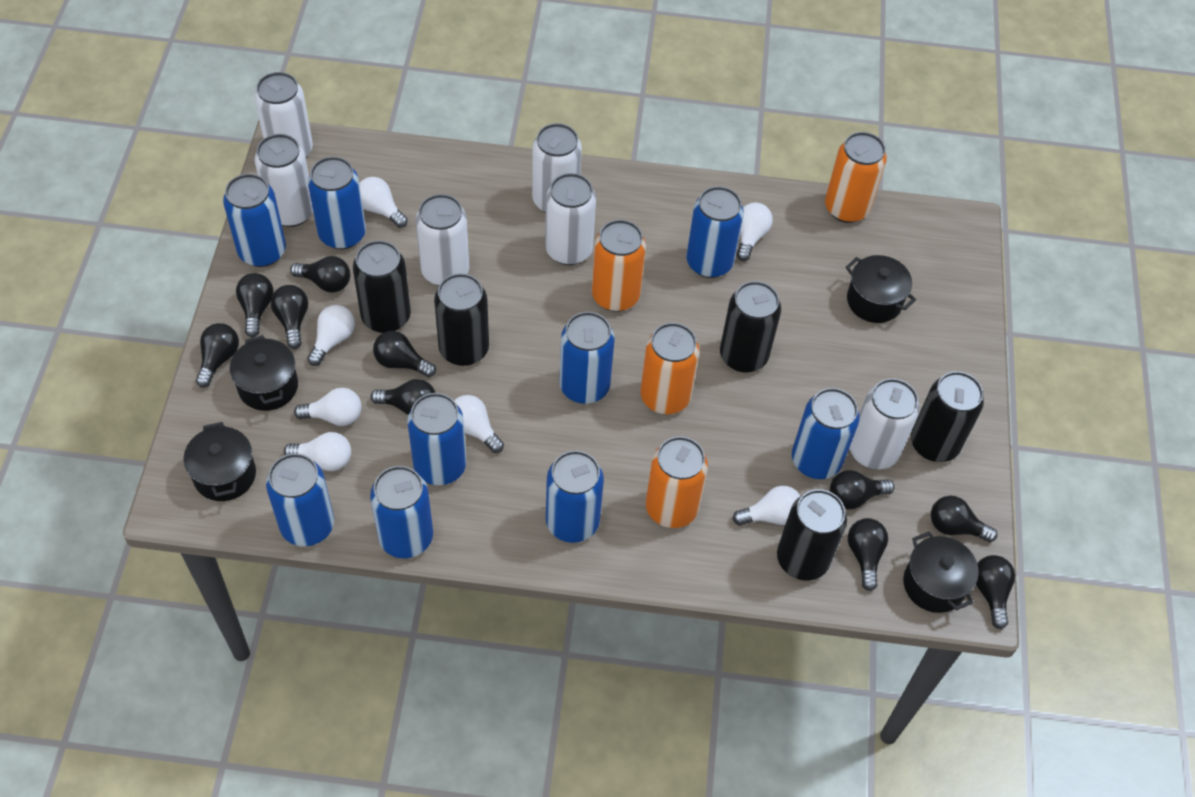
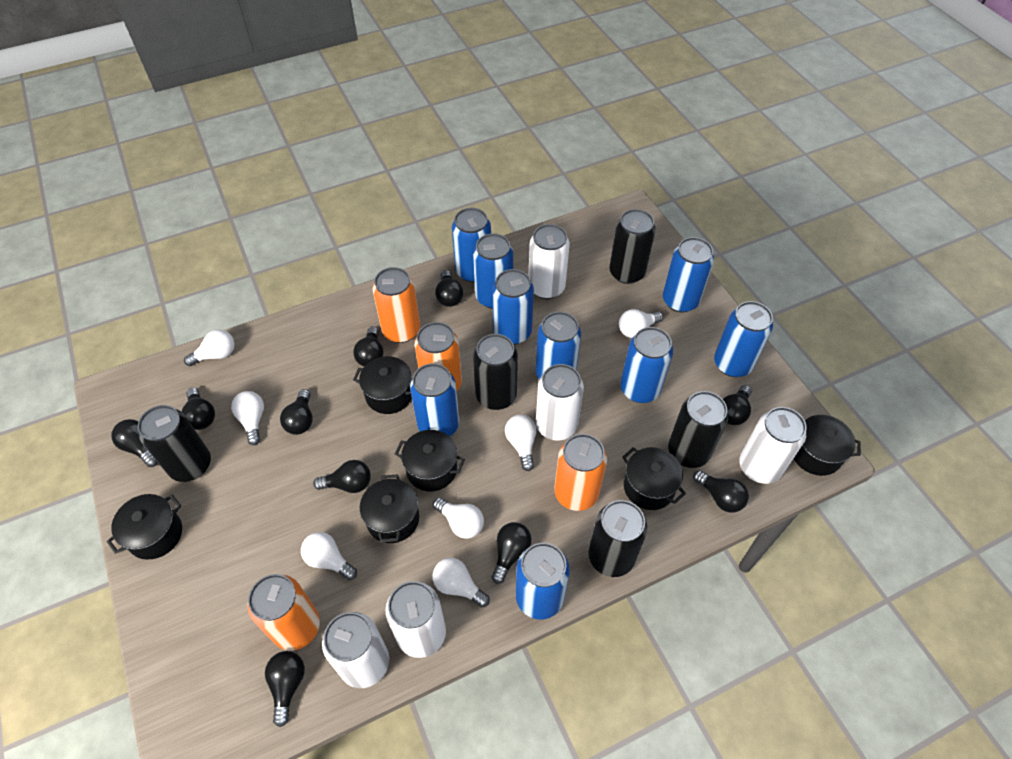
black pot: [184,422,256,501] [230,335,298,411] [845,255,916,323] [903,531,979,613] = 4 -> [107,494,182,560] [353,356,412,414] [360,475,419,543] [395,430,465,492] [622,447,686,510] [794,415,861,476] = 6
white can: [254,72,313,158] [255,134,313,227] [416,194,469,286] [532,123,582,213] [545,173,596,265] [850,378,920,470] = 6 -> [322,612,389,688] [386,581,446,658] [528,224,570,299] [536,364,584,441] [739,407,807,484] = 5

